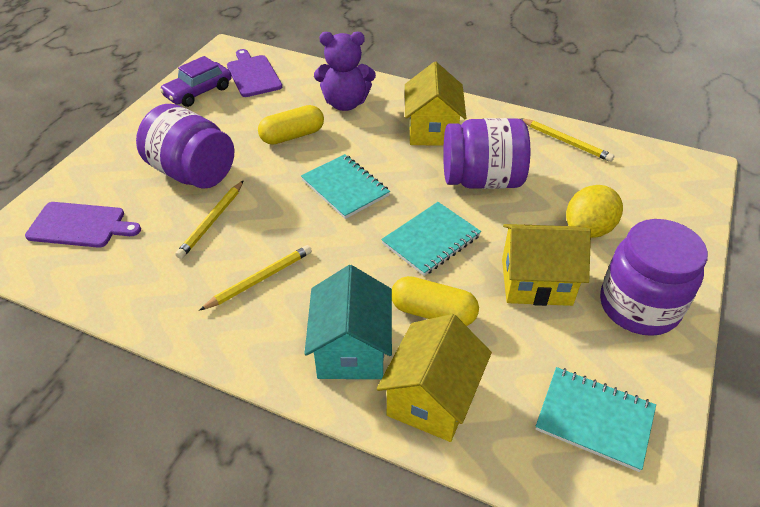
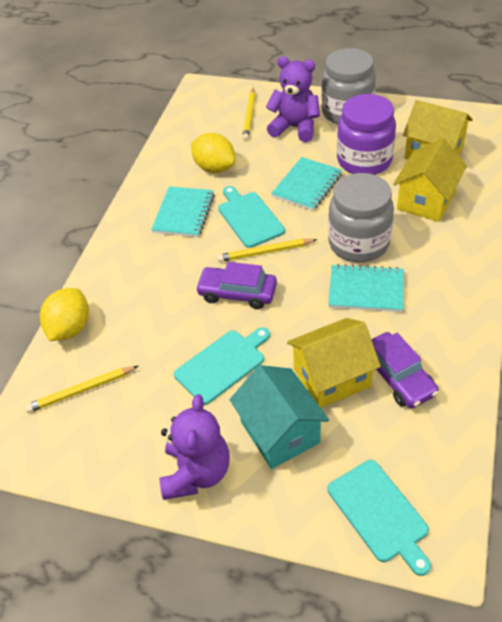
grey jar: none = 0 -> [321,48,376,124] [328,173,394,262] = 2
purple car: [160,56,232,107] = 1 -> [195,262,277,309] [371,332,439,409] = 2
purple cutting board: [25,202,141,248] [227,49,282,97] = 2 -> none = 0
purple jar: [136,104,234,189] [443,118,530,189] [600,219,708,336] = 3 -> [337,94,396,175] = 1
purple teddy bear: [314,32,376,111] = 1 -> [160,395,230,500] [266,56,320,142] = 2
turquoise cutting board: none = 0 -> [174,327,270,405] [218,186,285,248] [328,460,431,576] = 3
yellow capsule: [258,105,324,145] [392,276,479,326] = 2 -> none = 0
yellow lemon: [566,185,623,238] = 1 -> [40,288,89,341] [191,133,236,173] = 2

